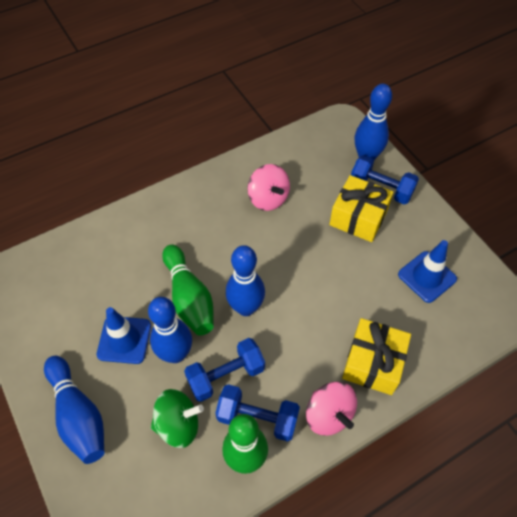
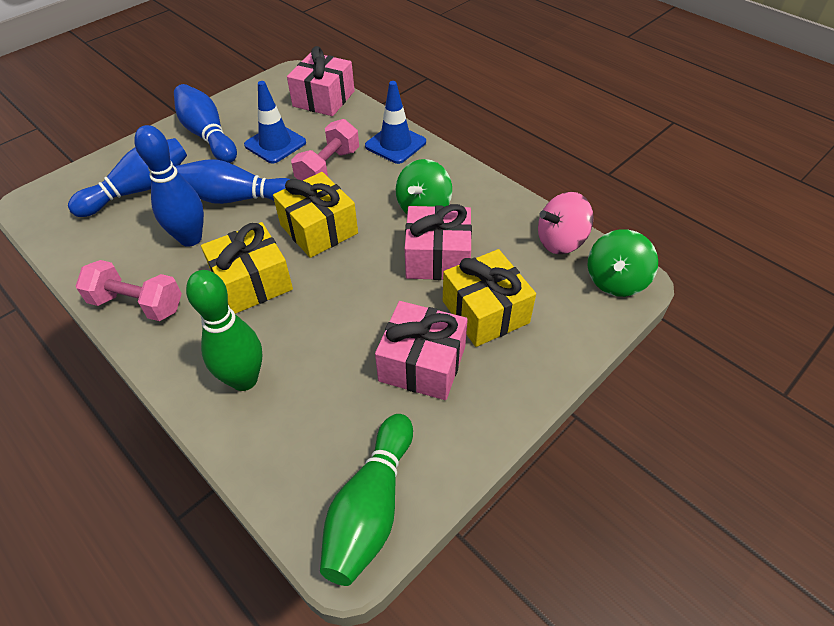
blue dumbbell: [184,338,265,402] [215,384,300,442] [351,155,419,204] = 3 -> none = 0
green spinning top: [151,389,204,448] = 1 -> [396,159,452,214] [588,229,658,297] = 2
pink dumbbell: none = 0 -> [76,260,182,321] [291,119,359,181] = 2
pink gift: none = 0 -> [287,46,355,116] [375,301,468,400] [405,204,472,280] = 3
pink spinning top: [248,164,290,211] [306,382,357,436] = 2 -> [538,192,594,254] = 1
yellow gift: [329,175,393,242] [342,318,411,395] = 2 -> [201,222,293,314] [273,172,358,258] [443,249,536,347] = 3

